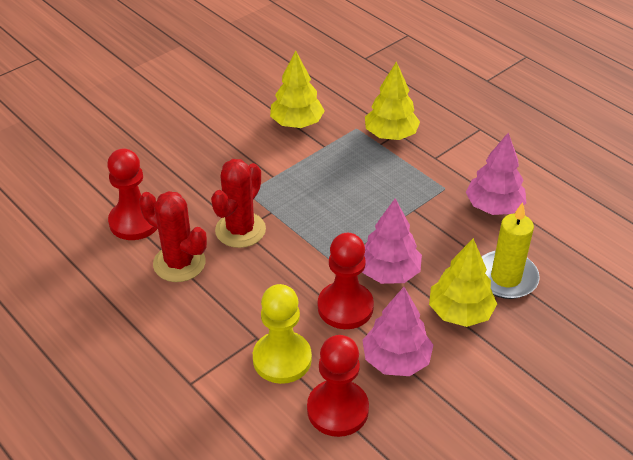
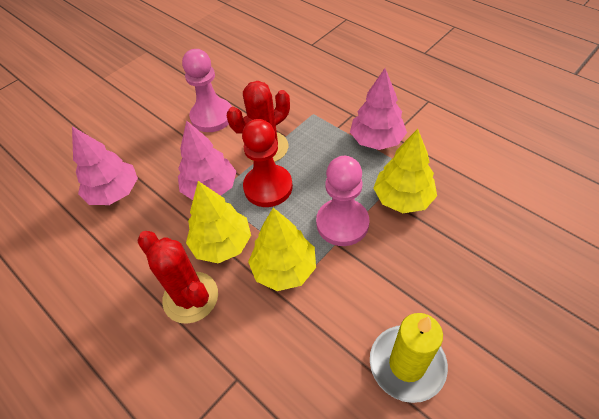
pink pawn: none = 0 -> [182,49,232,132] [316,156,369,246] = 2
red pawn: [107,148,157,240] [307,335,369,437] [318,233,374,329] = 3 -> [242,119,293,207] = 1
yellow pawn: [253,284,312,384] = 1 -> none = 0

